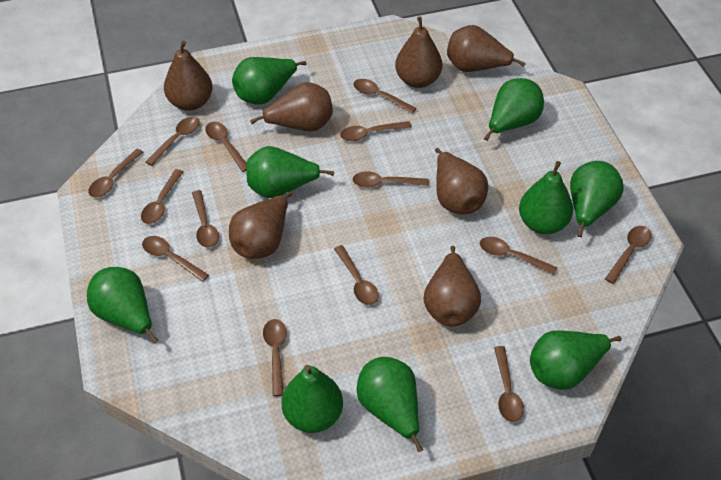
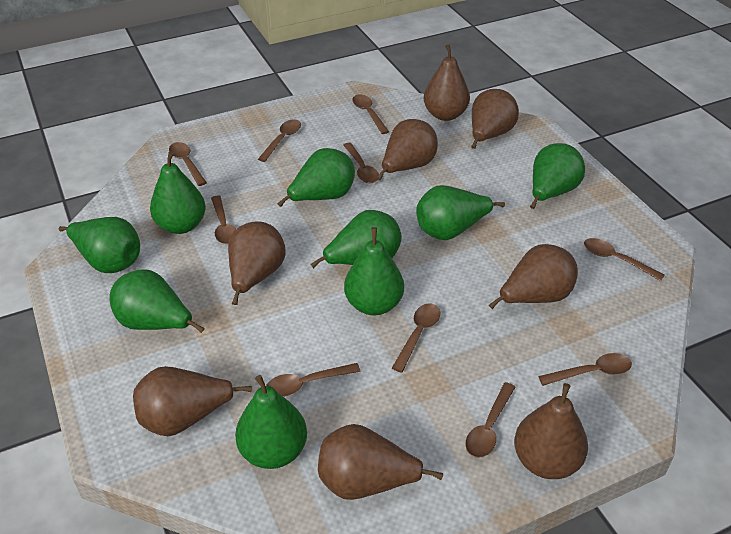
brown pear: [164,41,213,111] [229,191,292,259] [250,82,333,132] [395,16,442,88] [423,246,481,326] [435,148,488,214] [447,25,526,72] = 7 -> [133,366,252,436] [228,221,286,305] [318,424,443,500] [377,119,438,180] [424,45,470,121] [471,89,519,149] [489,244,578,309] [514,383,588,479] = 8
brown spoon: [88,149,143,198] [141,169,183,224] [142,236,209,282] [145,117,200,166] [192,190,219,248] [205,122,247,172] [263,319,287,396] [334,245,379,305] [340,121,412,141] [352,171,429,188] [353,79,416,113] [480,237,557,275] [494,346,524,422] [605,226,652,284] = 14 -> [169,142,207,186] [211,196,236,244] [258,119,301,162] [266,363,361,397] [343,143,379,183] [352,94,389,134] [392,303,440,373] [465,382,515,458] [539,353,632,386] [584,238,665,281] = 10

